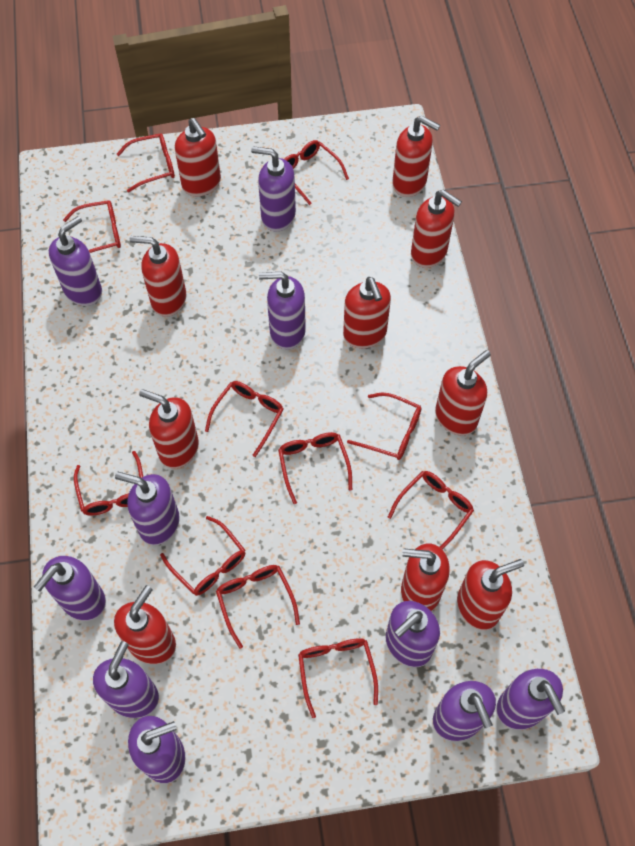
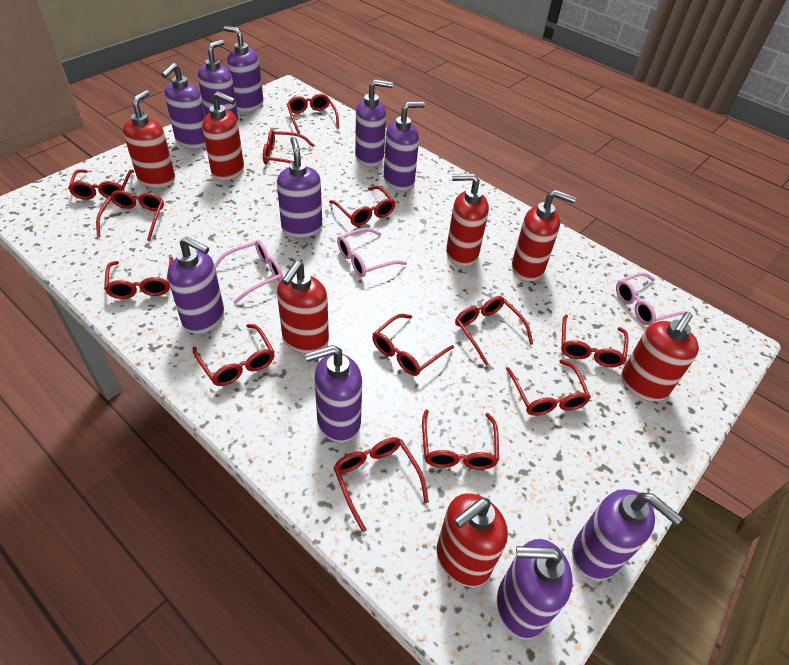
pink glasses: none = 0 -> [214,240,283,304] [337,228,407,277] [616,272,686,325] = 3
red glasses: [63,200,121,253] [74,451,143,516] [117,133,175,192] [160,516,245,596] [205,381,284,457] [216,565,300,649] [278,432,352,504] [284,140,349,205] [298,638,378,718] [347,392,421,460] [388,471,474,550] = 11 -> [68,169,134,200] [96,190,164,241] [104,256,173,299] [193,324,275,386] [263,130,314,165] [287,94,339,134] [329,186,396,226] [333,437,429,532] [372,314,454,376] [422,410,499,470] [455,296,533,366] [506,360,591,416] [561,315,629,367] = 13
red soap dispenser: [114,585,176,664] [130,236,186,317] [139,389,199,468] [175,118,221,196] [343,277,391,348] [392,116,440,197] [401,543,450,611] [411,189,462,268] [435,350,491,436] [457,559,524,630] = 10 -> [123,90,175,188] [202,91,244,181] [277,261,329,353] [437,493,508,587] [446,173,489,267] [512,190,576,281] [621,312,699,402] = 7

